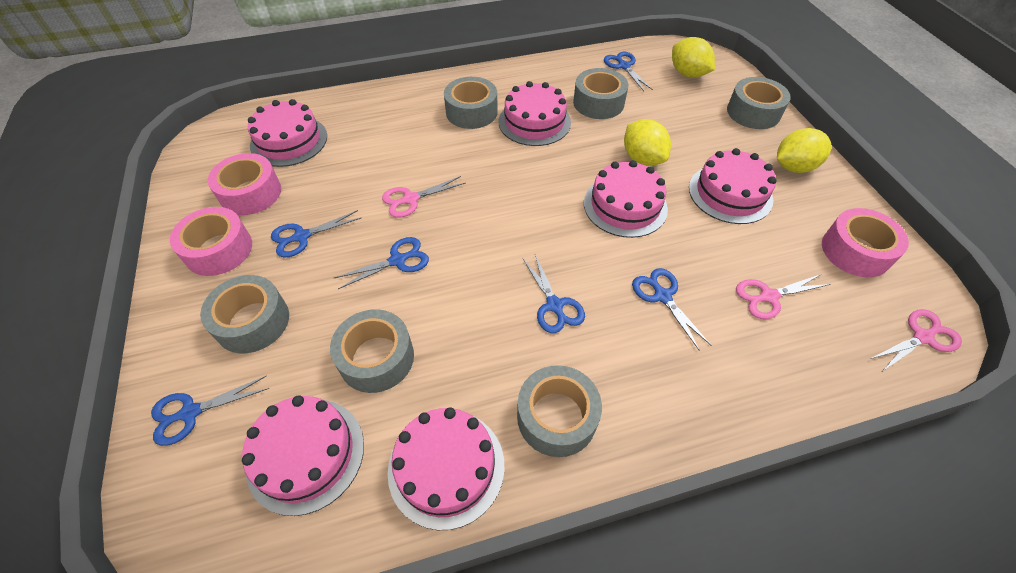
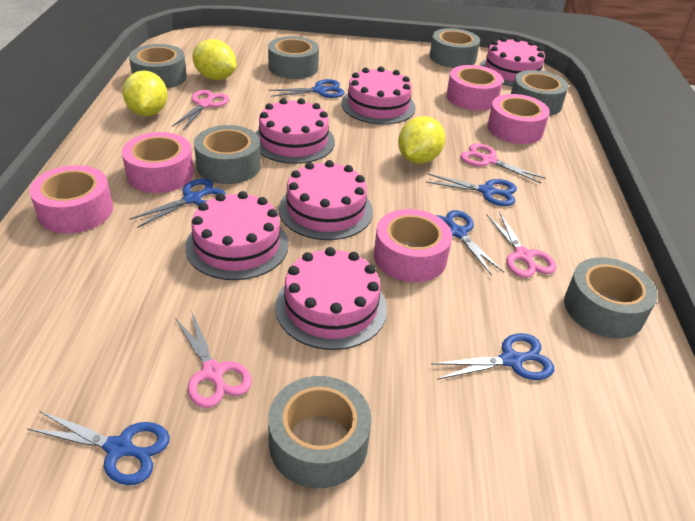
grey tape: [200,275,289,353] [330,309,414,393] [444,77,498,129] [517,365,602,457] [573,68,628,119] [727,77,791,129] = 6 -> [129,44,187,89] [194,125,261,184] [268,36,319,79] [268,376,372,488] [430,28,480,68] [511,70,568,116] [564,257,658,339] = 7
pink scissors: [382,176,465,218] [736,274,831,319] [870,309,962,371] = 3 -> [172,90,229,130] [175,313,252,408] [460,144,546,183] [486,211,557,278] = 4
pink tape: [170,207,252,276] [208,153,281,215] [822,208,909,277] = 3 -> [29,165,113,233] [122,132,194,193] [374,209,452,282] [446,65,503,111] [487,94,550,144] = 5

